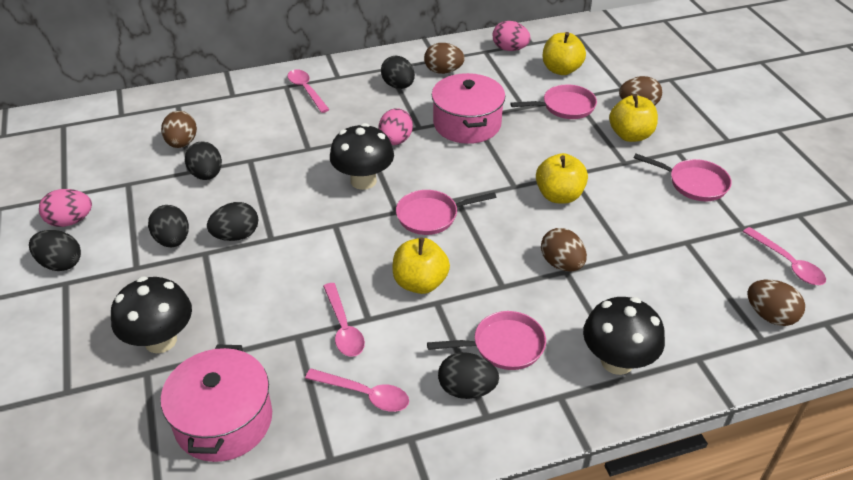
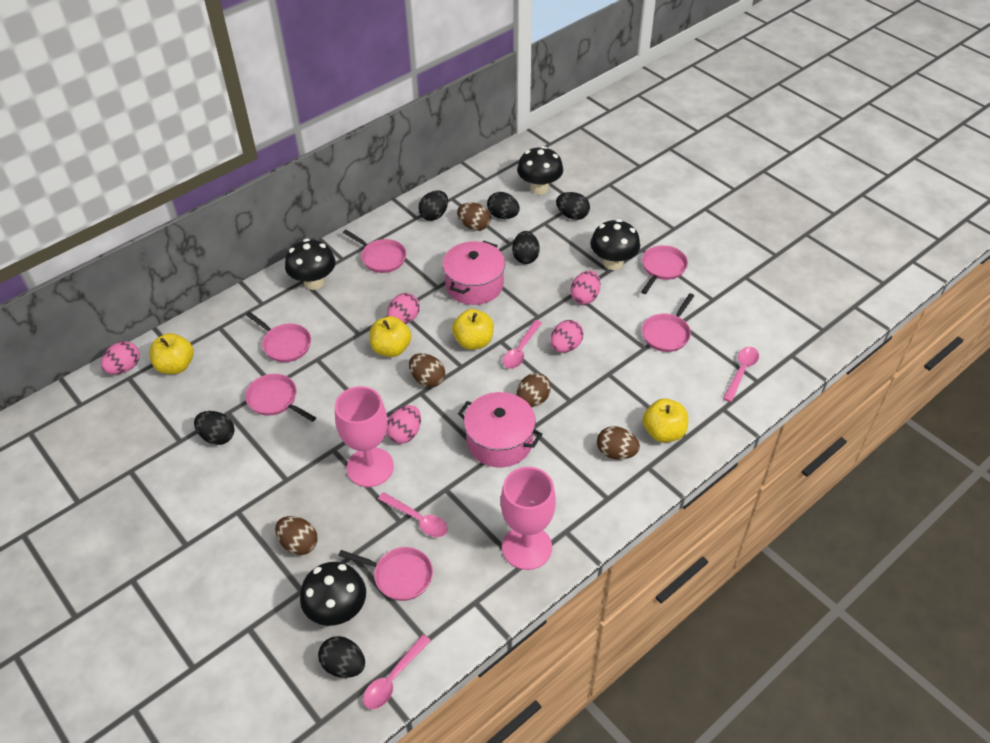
black mushroom: [111,276,192,353] [330,123,394,190] [583,297,665,375] = 3 -> [285,239,336,290] [300,562,366,626] [517,146,563,194] [590,219,640,270] = 4
pink egg: [39,189,92,227] [378,109,413,145] [493,21,531,51] = 3 -> [101,341,140,374] [386,405,421,444] [387,293,420,324] [550,320,584,353] [570,271,600,304] = 5
pink goblet: none = 0 -> [335,386,394,487] [501,467,556,570] = 2
pink pan: [396,190,496,235] [427,311,546,370] [510,84,597,119] [634,153,732,201] = 4 -> [245,374,316,422] [246,311,311,362] [339,547,433,601] [343,230,406,273] [641,245,688,294] [642,293,694,352] = 6

